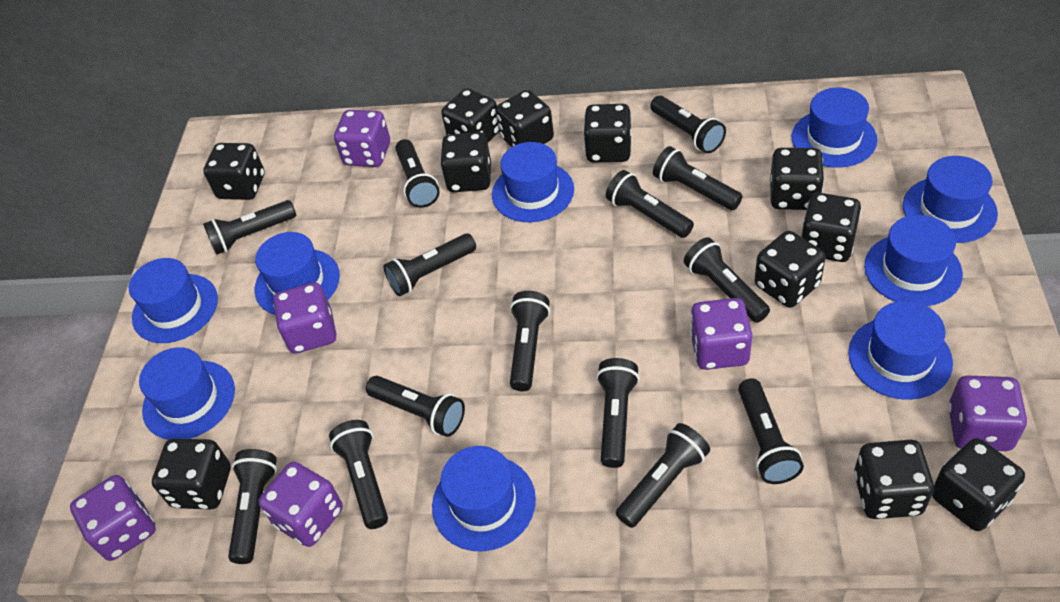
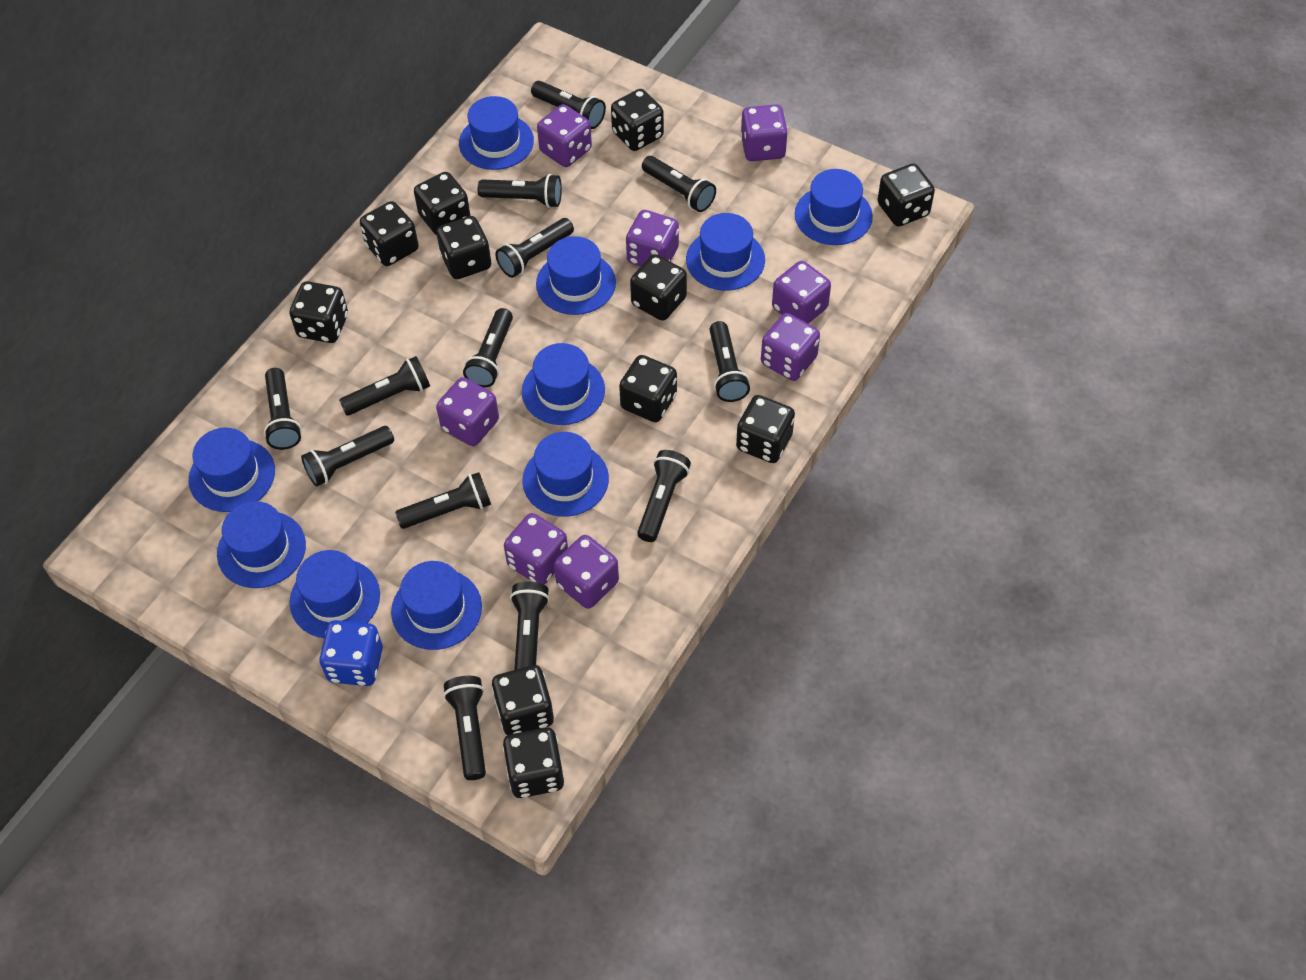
black flashlight: [203,200,296,255] [228,449,277,564] [329,420,388,529] [366,376,465,437] [384,233,476,296] [395,139,440,208] [510,291,550,391] [596,358,640,468] [606,170,694,238] [616,423,710,528] [650,96,726,153] [653,146,743,210] [684,237,770,323] [738,378,804,484] = 14 -> [264,368,301,450] [301,426,394,487] [339,356,430,416] [395,472,491,529] [443,676,486,780] [463,308,513,387] [478,174,562,208] [495,218,574,278] [510,581,550,670] [531,81,606,129] [637,450,691,542] [642,156,716,212] [710,321,750,402] = 13
blue dice: none = 0 -> [319,620,383,686] = 1
blue hat: [129,258,218,343] [139,347,235,440] [255,232,340,315] [432,446,536,552] [492,142,574,222] [792,87,878,168] [848,301,953,400] [864,215,963,306] [903,156,998,243] = 9 -> [189,428,275,512] [217,501,306,588] [290,550,380,638] [391,561,482,650] [459,96,534,170] [522,343,605,425] [522,432,609,517] [536,236,616,315] [686,213,765,291] [795,169,873,245] = 10
purple dice: [70,475,156,561] [258,462,343,547] [273,282,336,354] [334,110,390,167] [690,298,752,370] [948,376,1027,451] = 6 -> [436,377,499,446] [504,513,568,585] [537,104,592,167] [554,535,619,609] [626,210,679,267] [741,104,788,161] [761,313,820,381] [772,261,831,324] = 8

